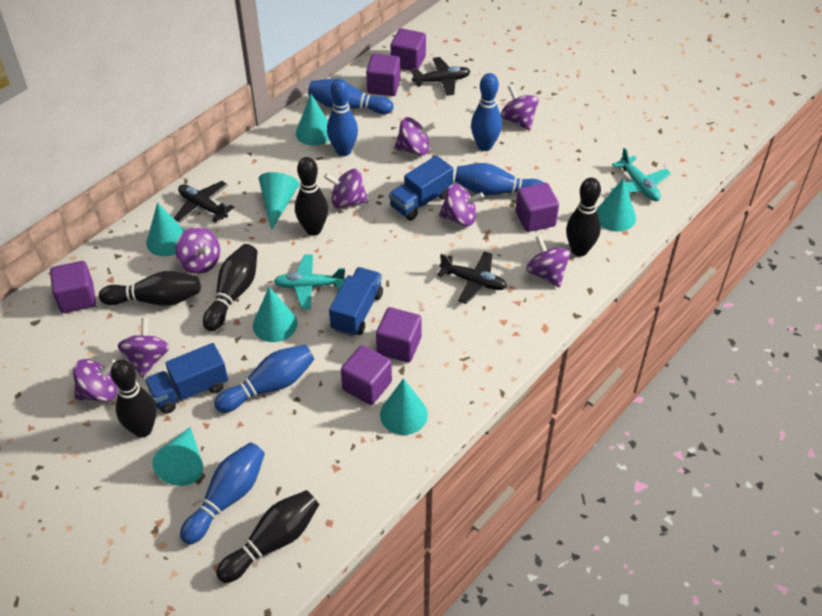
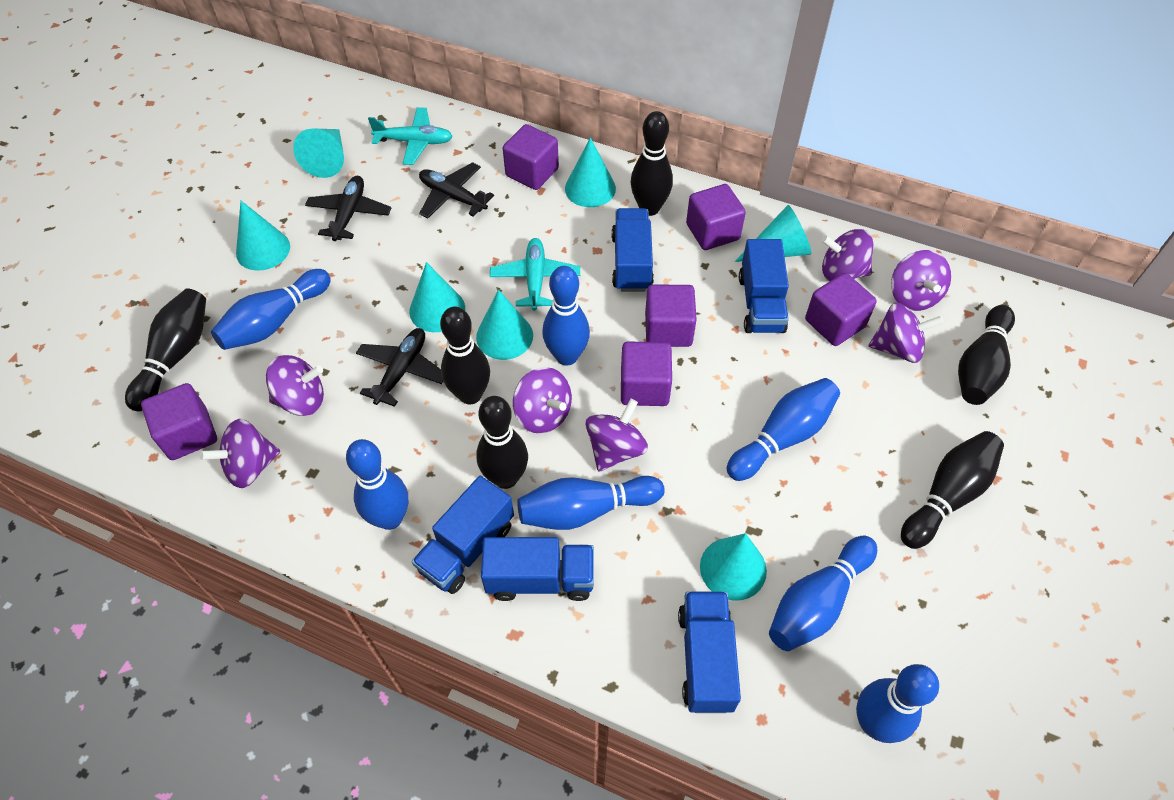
blue bowling pin: [180,442,265,544] [214,345,314,413] [308,79,394,114] [327,78,358,156] [455,163,544,196] [471,73,502,151] = 6 -> [211,269,331,350] [346,439,408,530] [517,476,665,530] [542,266,590,366] [727,378,840,481] [769,536,877,651] [856,664,939,743] = 7
blue truck: [145,343,228,414] [329,267,383,337] [389,156,453,221] = 3 -> [412,476,514,594] [481,537,594,601] [612,208,654,292] [678,591,741,713] [739,239,789,333] = 5
purple spinning top: [73,359,118,402] [118,318,170,378] [175,227,220,274] [324,169,368,208] [394,117,436,156] [439,184,484,226] [500,85,539,131] [526,235,571,288] = 8 -> [200,419,280,488] [266,355,324,416] [513,367,572,434] [586,399,648,472] [821,229,873,282] [869,303,944,363] [891,250,951,311] = 7

